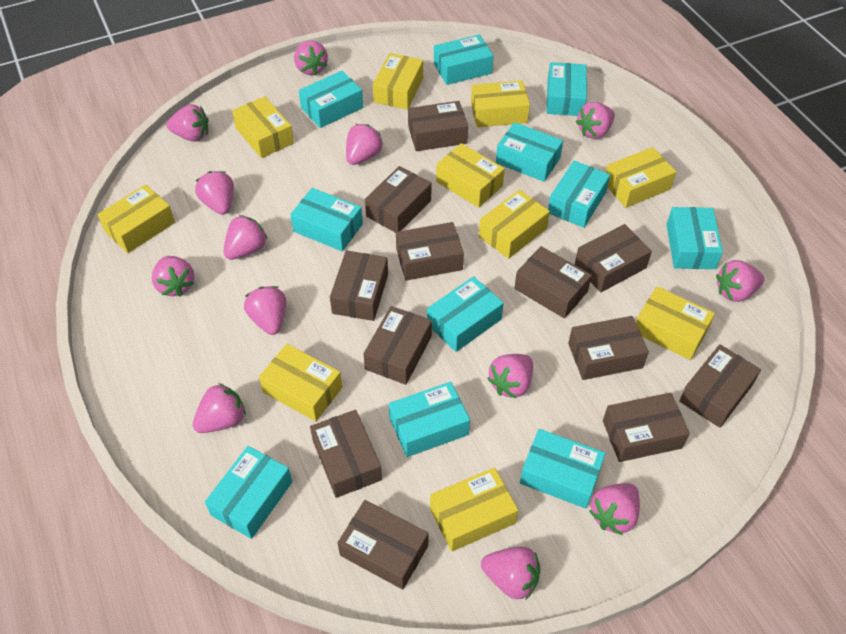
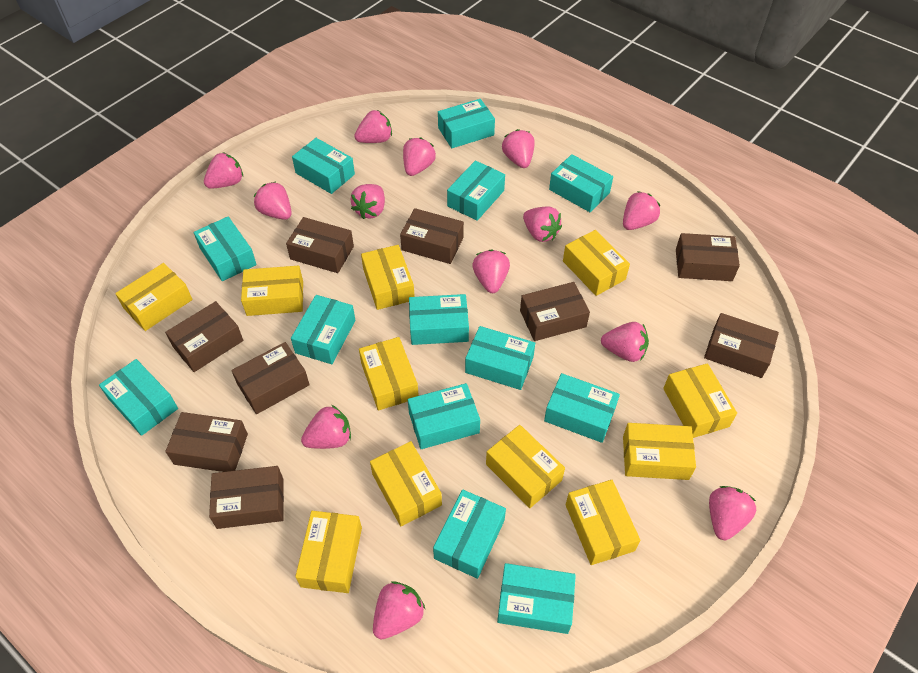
brown box: [310,410,382,498] [330,250,388,321] [337,500,428,590] [364,306,432,385] [365,166,431,233] [396,222,464,281] [408,101,468,151] [514,246,592,319] [568,316,649,380] [575,224,652,293] [603,393,690,462] [679,344,761,428] = 12 -> [165,301,243,372] [165,412,248,472] [209,466,284,529] [231,342,310,414] [286,217,354,273] [400,208,464,264] [520,282,590,341] [676,233,740,281] [704,313,779,378] = 9
turquoise box: [205,446,292,539] [290,188,363,251] [299,70,363,128] [389,382,470,457] [427,276,504,352] [434,35,494,85] [496,122,563,182] [520,429,606,509] [547,62,587,116] [548,161,610,228] [666,207,723,269] = 11 -> [99,359,178,436] [194,216,257,281] [291,295,355,364] [292,138,355,194] [408,383,480,449] [409,294,469,345] [433,490,506,579] [438,99,495,148] [447,160,505,221] [465,326,535,390] [497,563,576,634] [544,373,620,443] [549,154,613,212] = 13
yellow box: [97,184,175,253] [232,96,294,158] [259,344,342,421] [373,53,423,110] [430,467,518,552] [436,143,505,208] [471,80,530,127] [479,190,550,259] [606,147,676,208] [636,286,715,360] = 10 -> [115,263,193,331] [241,266,303,316] [295,511,362,593] [359,337,419,411] [361,245,415,310] [370,441,442,526] [486,425,565,508] [563,230,630,296] [566,480,640,565] [623,423,696,480] [663,363,737,438] = 11

